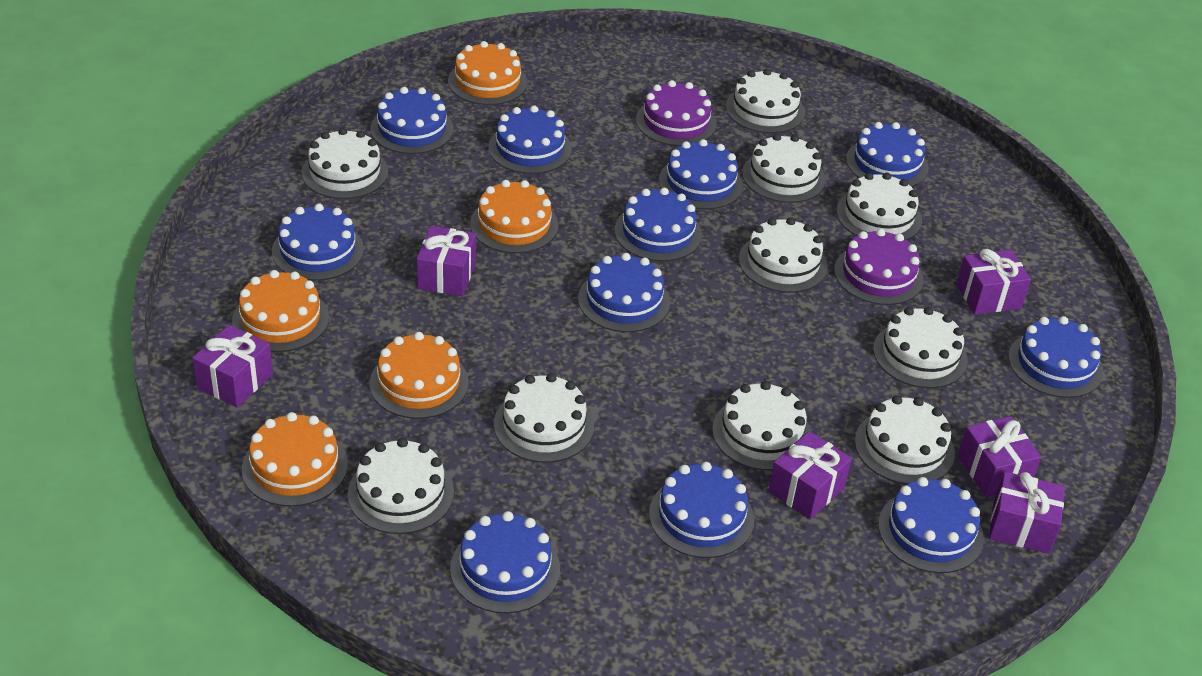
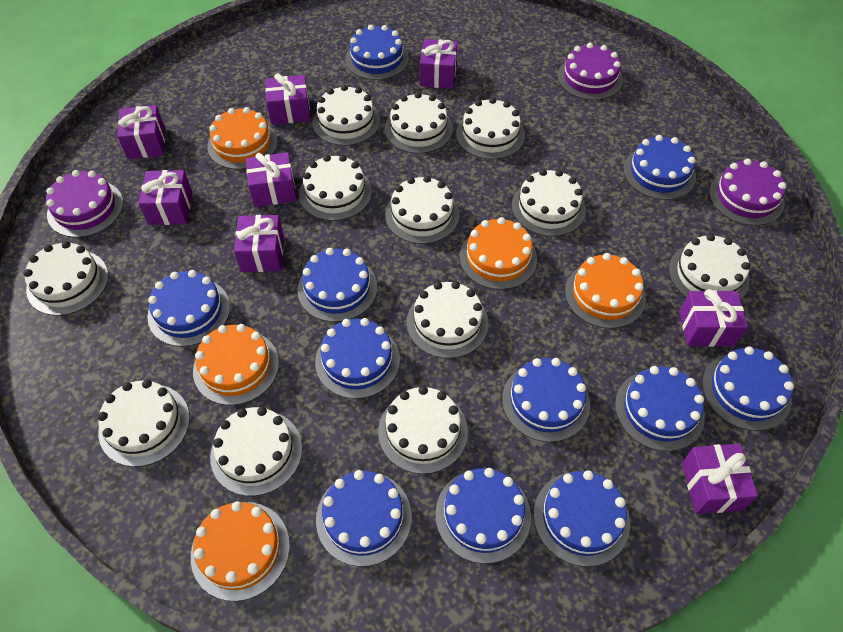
purple cake: [636,80,717,146] [834,229,924,305] = 2 -> [46,170,123,238] [558,43,623,100] [709,158,786,226] = 3
purple gift: [192,325,273,408] [417,226,476,296] [768,431,852,520] [956,249,1031,314] [958,416,1041,497] [989,471,1065,554] = 6 -> [117,105,165,159] [139,170,193,225] [234,215,284,272] [246,152,297,207] [265,73,310,125] [420,39,458,89] [679,289,748,347] [682,444,758,514] = 8
white cake: [302,128,388,199] [348,438,454,534] [494,373,594,463] [712,381,811,470] [726,69,805,133] [739,217,828,293] [742,134,826,203] [836,173,922,240] [855,396,955,485] [873,307,968,388] = 10 -> [24,241,108,316] [98,380,190,467] [210,407,302,496] [299,155,372,221] [312,85,380,146] [378,386,468,474] [385,92,453,154] [385,176,459,244] [407,281,489,359] [456,97,525,160] [512,169,586,237] [669,234,750,300] = 12

